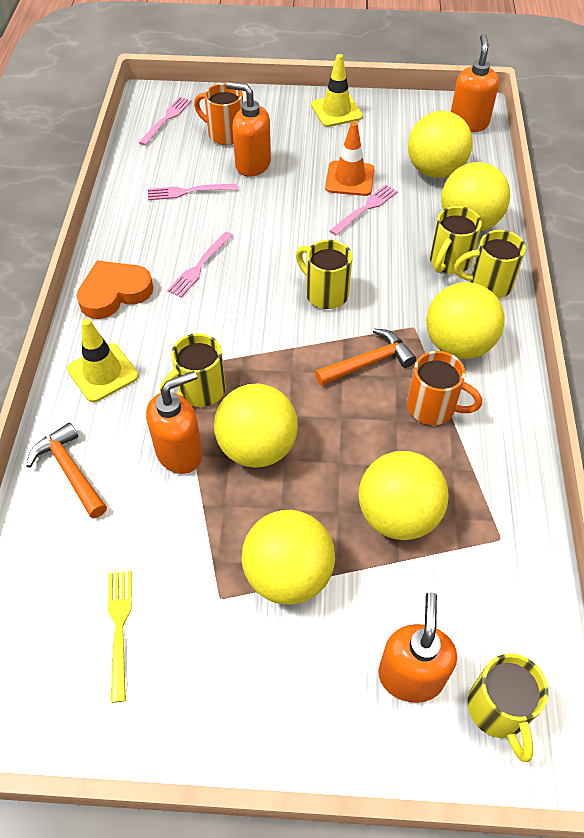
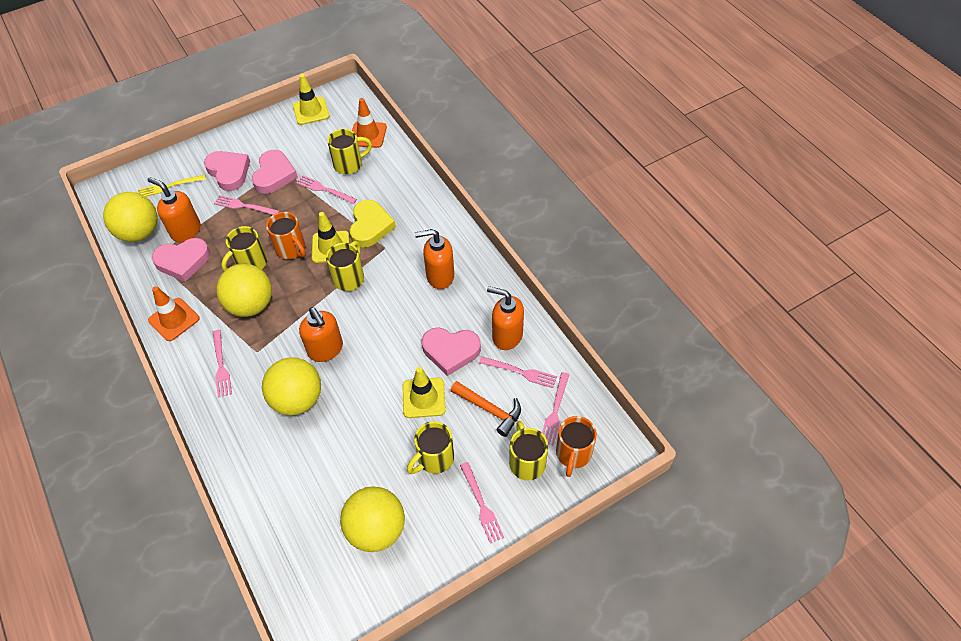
orange hammer: [26,422,107,518] [315,329,416,386] = 2 -> [450,381,521,437] = 1
orange heart: [77,260,153,319] = 1 -> none = 0
orange traffic cone: [325,122,375,196] = 1 -> [148,286,200,341] [352,98,387,148] = 2
pink fork: [139,97,191,146] [148,184,238,200] [167,232,233,297] [330,184,398,236] = 4 -> [213,330,232,398] [214,195,280,215] [296,175,357,204] [460,462,504,544] [479,356,557,388] [542,372,569,446] = 6
pink heart: none = 0 -> [152,238,210,282] [204,151,250,191] [252,150,298,194] [422,328,481,376] = 4
yellow ball: [214,383,298,468] [241,510,335,605] [359,451,449,540] [408,111,473,178] [426,282,504,359] [441,162,510,231] = 6 -> [103,192,158,242] [216,264,272,317] [262,357,321,415] [340,486,405,552] = 4
yellow heart: none = 0 -> [350,200,396,248] = 1
yellow traffic cone: [67,319,138,402] [311,54,363,127] = 2 -> [293,74,329,125] [312,212,349,263] [403,367,446,418] = 3

